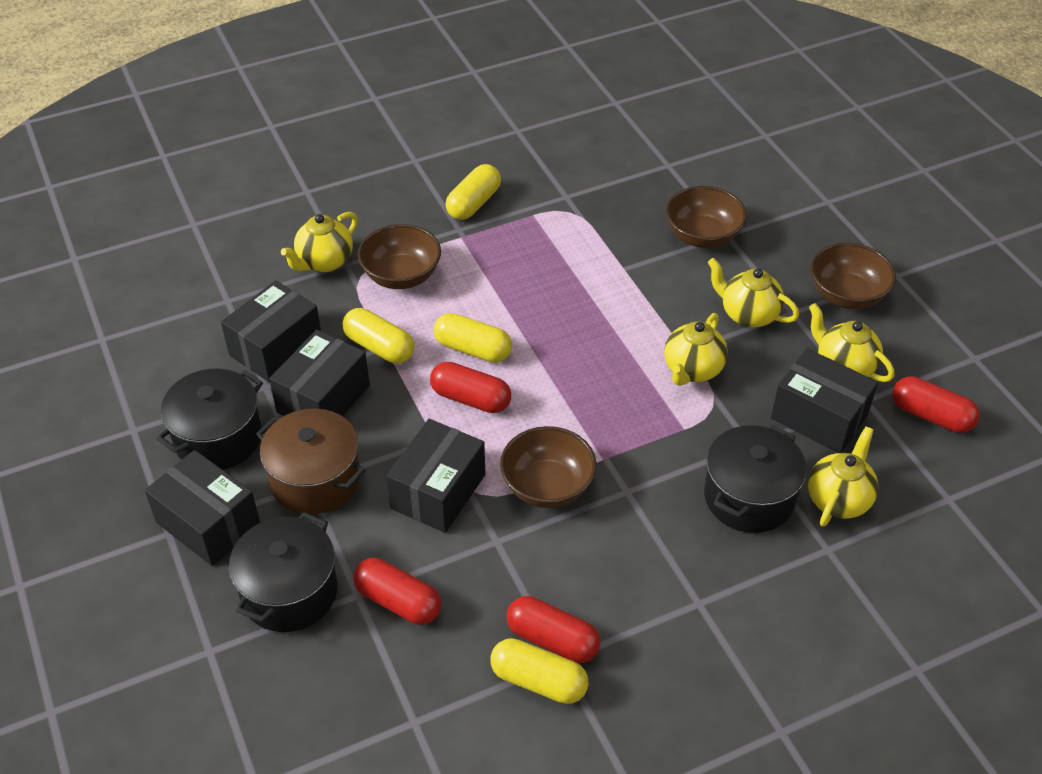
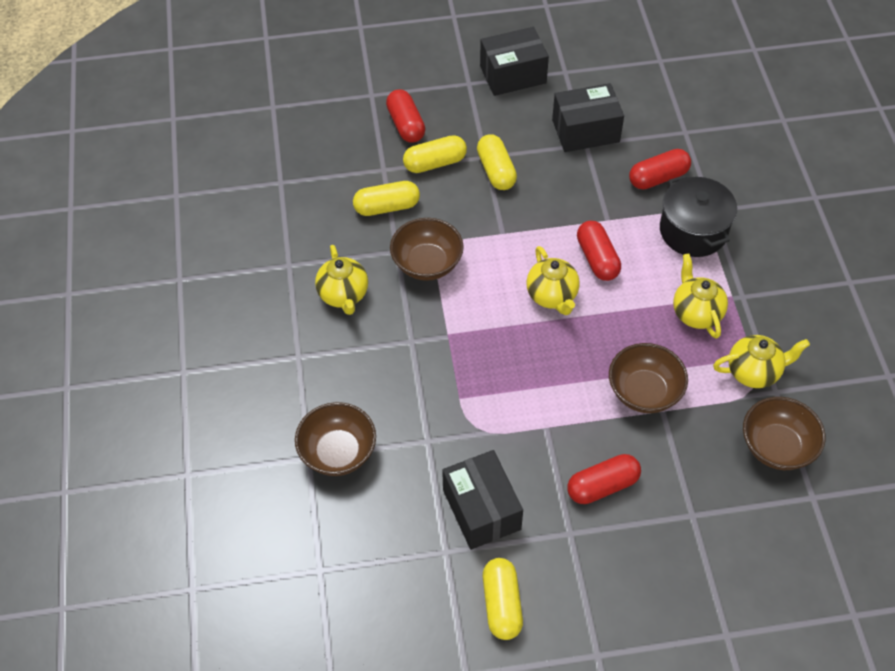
black box: [145,450,260,566] [221,280,321,383] [269,330,370,416] [386,419,485,533] [771,348,878,453] = 5 -> [442,450,523,550] [480,27,549,96] [552,83,624,152] = 3
black pot: [156,369,263,470] [229,512,338,632] [704,425,807,533] = 3 -> [660,174,737,257] = 1
brown pot: [256,409,365,515] = 1 -> none = 0
yellow teapot: [281,212,358,272] [664,313,728,386] [708,258,799,328] [808,427,878,526] [809,303,894,382] = 5 -> [315,245,368,315] [526,246,580,315] [673,253,728,339] [713,335,810,388] = 4

